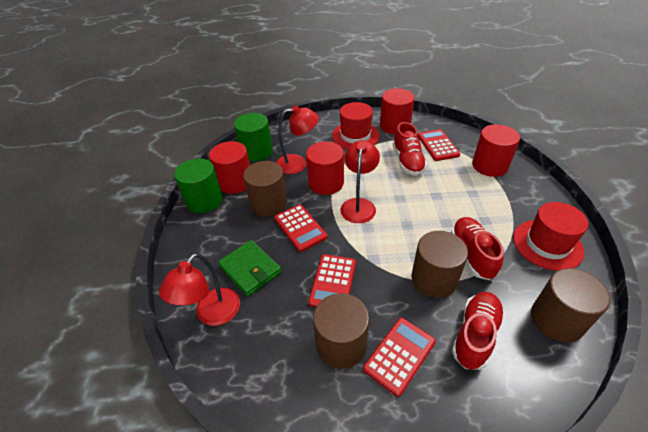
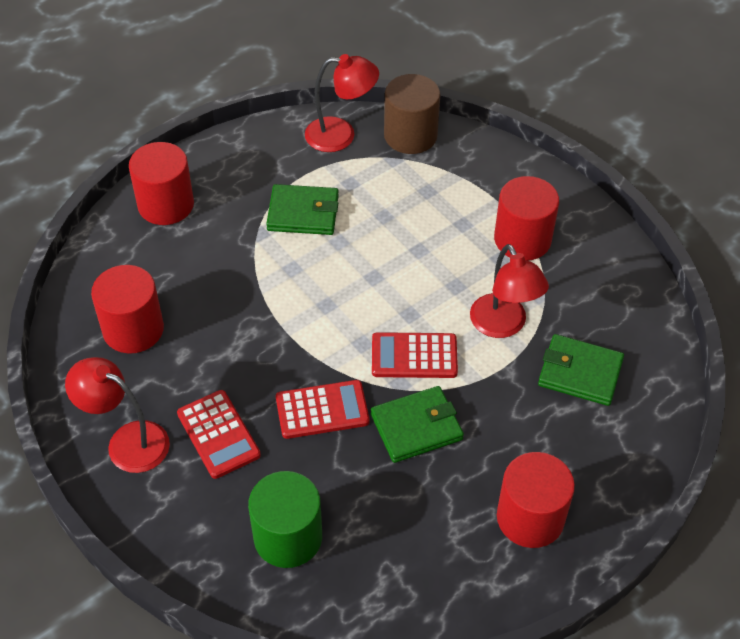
brown cylinder: [243,161,287,217] [313,293,369,369] [412,231,468,298] [531,268,610,342] = 4 -> [384,74,440,154] = 1
green cylinder: [174,158,223,213] [234,113,273,161] = 2 -> [248,471,322,568] = 1
green wallet: [218,240,282,296] = 1 -> [266,184,339,235] [371,386,464,463] [538,334,624,406] = 3
red calculator: [274,204,328,252] [308,254,356,307] [363,318,436,397] [418,129,460,161] = 4 -> [177,390,261,479] [276,380,370,439] [372,332,458,378] = 3
red hat: [332,102,380,149] [513,202,589,271] = 2 -> none = 0
red shoe: [393,122,427,176] [451,217,504,280] [452,292,505,370] = 3 -> none = 0

